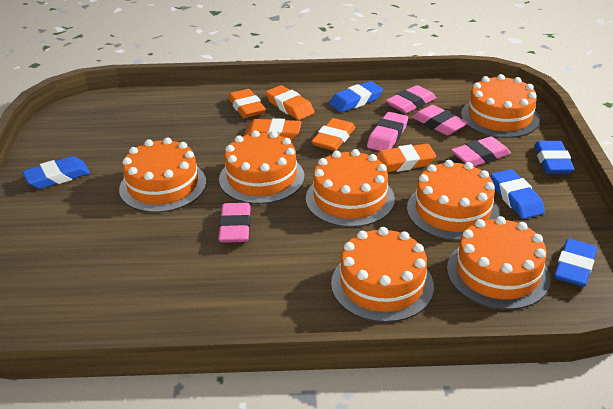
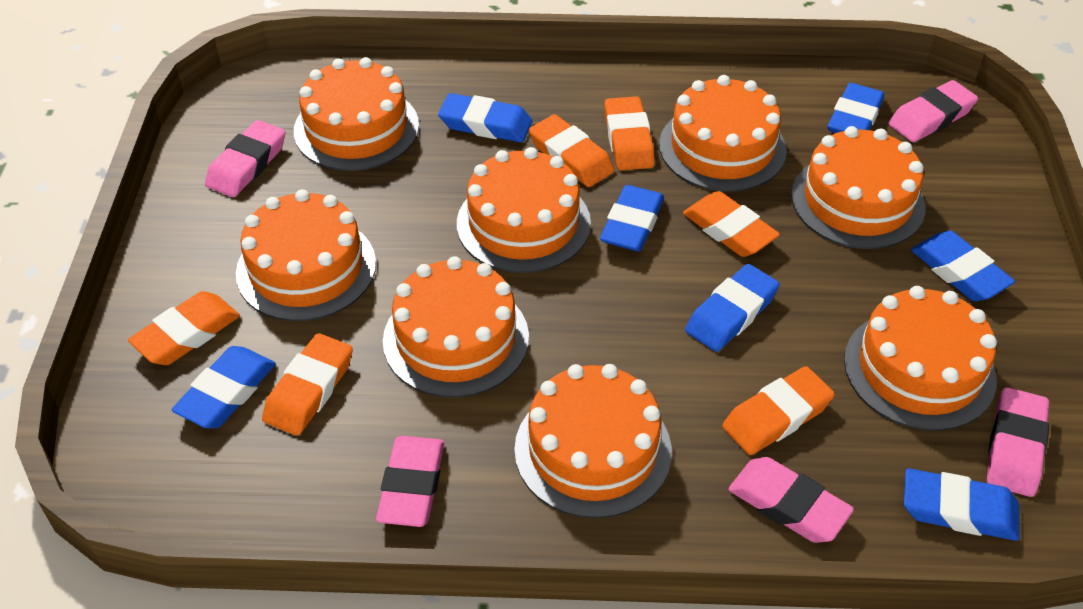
blue eraser: [22,156,90,189] [329,81,383,113] [491,169,545,219] [534,141,575,174] [554,239,597,287] = 5 -> [172,346,276,428] [438,93,532,142] [600,185,664,251] [685,264,780,352] [827,83,884,133] [904,468,1020,541] [911,231,1015,301] = 7
orange cake: [119,137,206,213] [219,130,304,204] [306,149,395,227] [331,227,434,322] [407,160,499,241] [447,216,550,310] [461,74,540,138] = 7 -> [236,189,376,321] [294,57,419,171] [383,256,529,398] [457,147,591,273] [514,364,672,518] [659,75,787,192] [791,126,926,249] [844,286,997,431] = 8
orange eraser: [228,89,266,118] [244,118,301,141] [266,85,315,120] [311,118,356,151] [376,144,436,172] = 5 -> [128,291,240,365] [262,333,353,436] [529,114,615,187] [604,96,655,170] [683,191,780,257] [722,366,835,455] = 6

